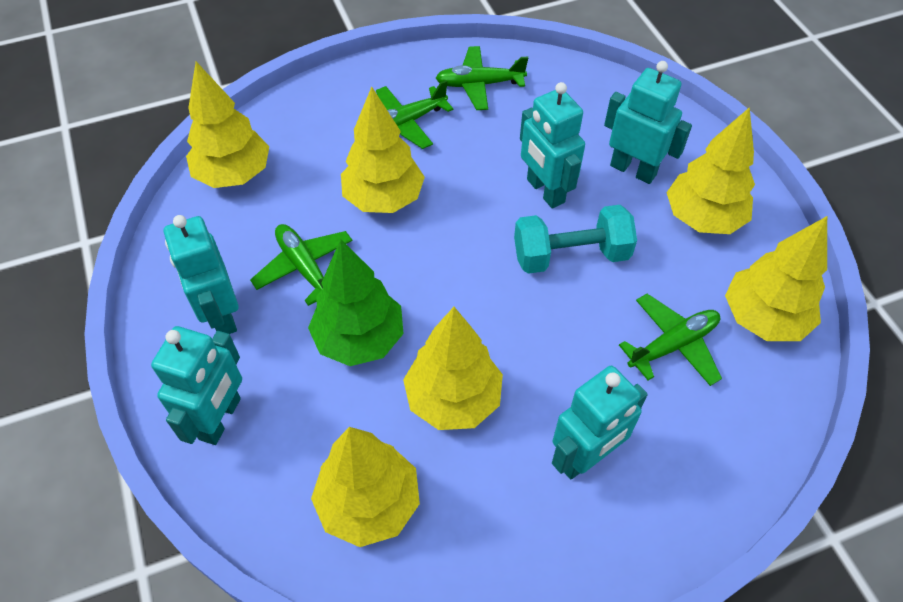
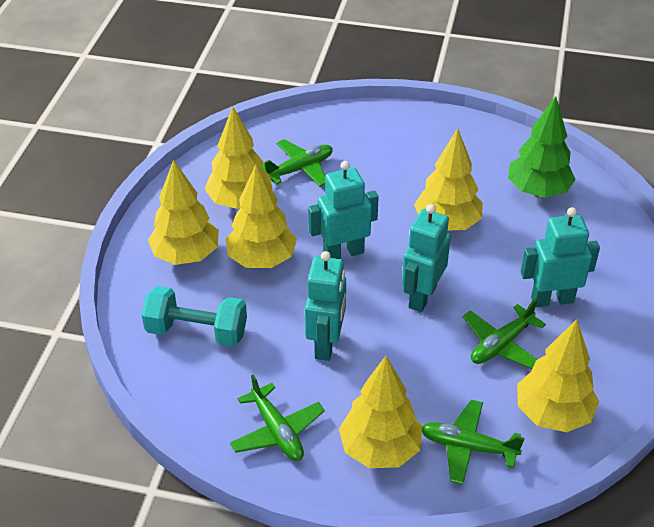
turquoise robot: [151,326,242,445] [164,215,239,334] [520,82,585,209] [552,366,648,479] [604,61,692,184] = 5 -> [305,251,346,361] [308,161,379,259] [402,204,451,312] [521,207,600,307] = 4

